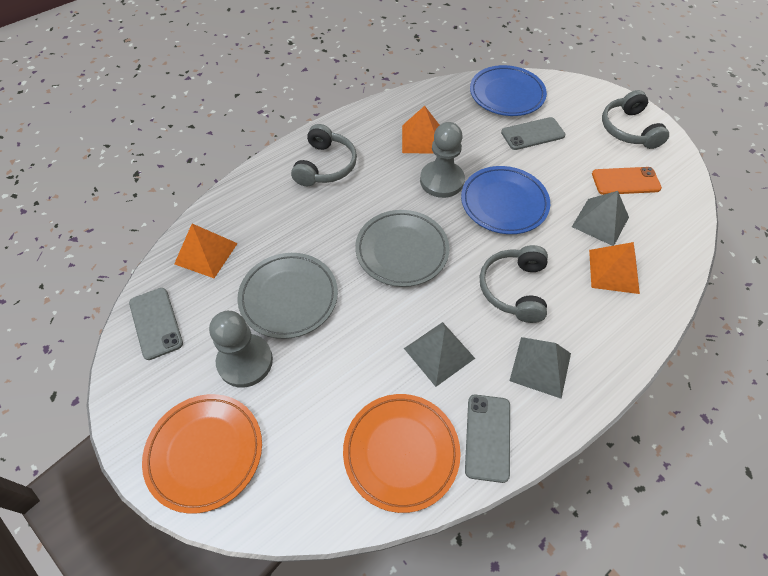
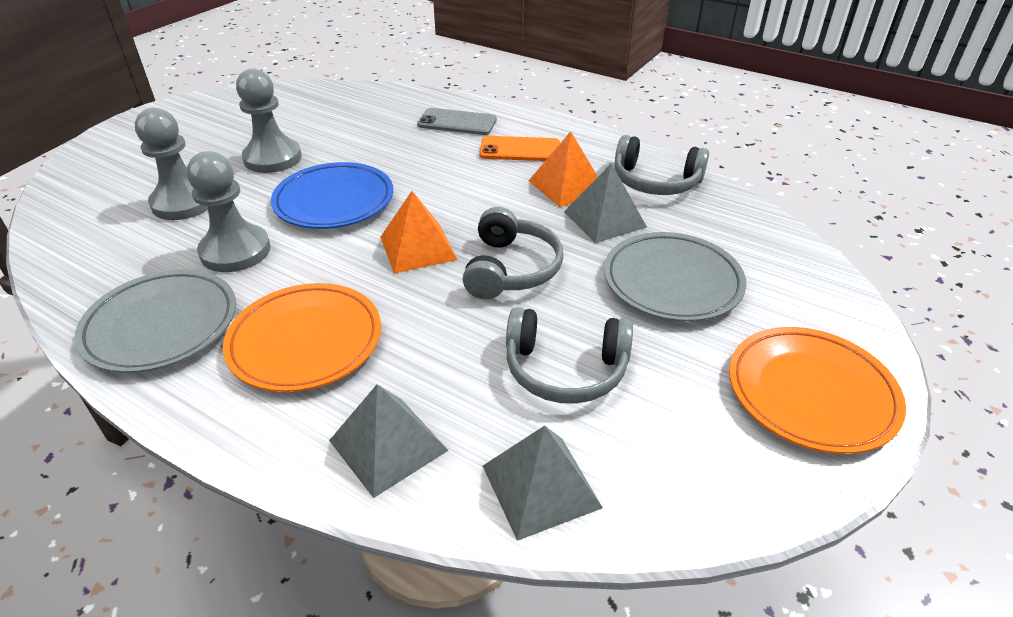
blue plate: [461,166,550,234] [470,65,547,116] = 2 -> [271,162,393,229] = 1
grey pawn: [209,311,273,388] [420,122,465,198] = 2 -> [135,108,208,220] [187,151,271,272] [236,69,302,173] = 3
grey phone: [129,288,183,360] [465,395,510,483] [501,117,565,150] = 3 -> [417,108,497,135] = 1
orange pyramid: [174,224,238,278] [402,106,439,154] [589,242,640,294] = 3 -> [380,191,458,273] [529,131,598,207] = 2

